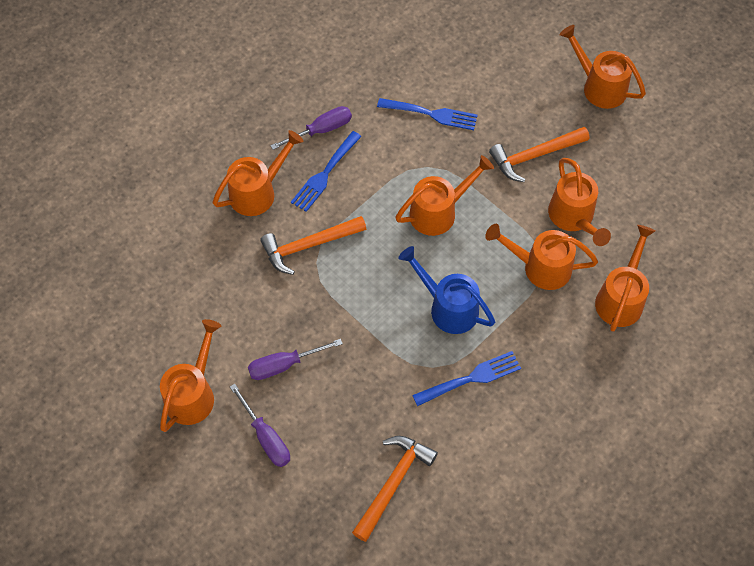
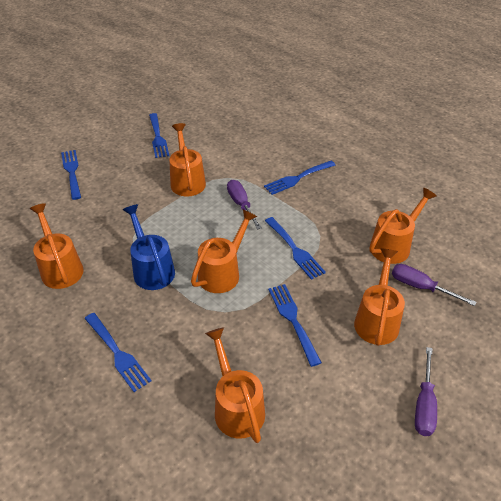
blue fork: [291,131,362,212] [377,98,478,130] [412,351,521,406] = 3 -> [61,150,81,200] [84,313,151,392] [149,113,169,158] [264,161,336,195] [265,217,326,280] [268,284,322,367] = 6
orange hammer: [260,216,366,275] [352,436,438,542] [489,127,589,182] = 3 -> none = 0
orange watering can: [160,319,221,432] [213,130,304,216] [395,155,494,236] [485,224,598,290] [548,158,611,246] [559,25,646,109] [595,225,656,332] = 7 -> [30,203,84,289] [169,123,206,197] [191,209,257,293] [205,327,265,443] [354,249,405,346] [370,188,437,264] = 6

